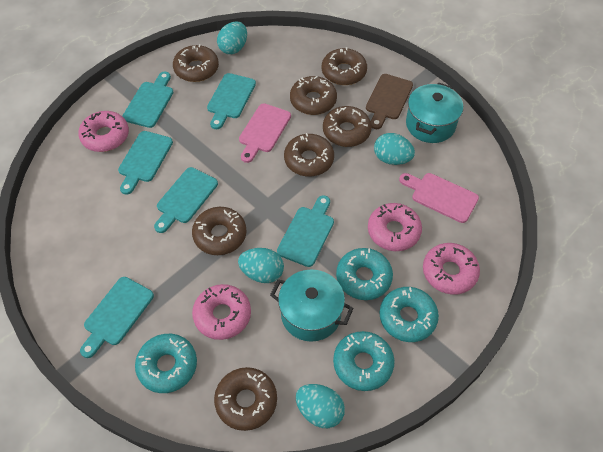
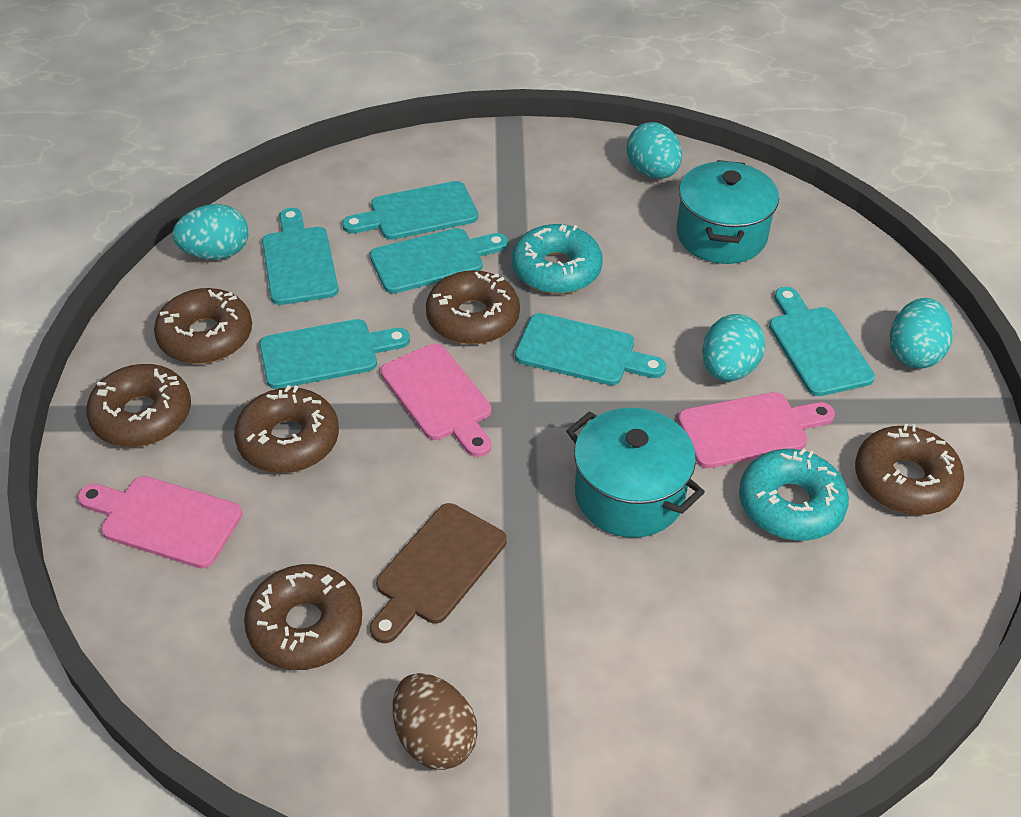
brown donut: [173,44,219,82] [192,207,247,255] [214,367,277,431] [284,133,334,177] [290,76,337,115] [322,47,367,85] [323,106,372,147] = 7 -> [86,364,191,447] [154,288,252,364] [234,385,339,473] [244,564,362,670] [426,270,520,344] [855,424,964,515] = 6
brown egg: none = 0 -> [393,673,478,770] = 1
pink cutting board: [239,103,291,163] [399,173,479,223] = 2 -> [78,476,242,569] [381,343,491,457] [678,392,835,468] = 3
pink donut: [78,111,129,152] [192,284,251,340] [368,203,422,251] [423,243,480,295] = 4 -> none = 0
turquoise donut: [135,334,197,393] [333,331,395,391] [336,248,393,300] [379,287,439,342] = 4 -> [512,224,603,294] [739,448,849,541] = 2

